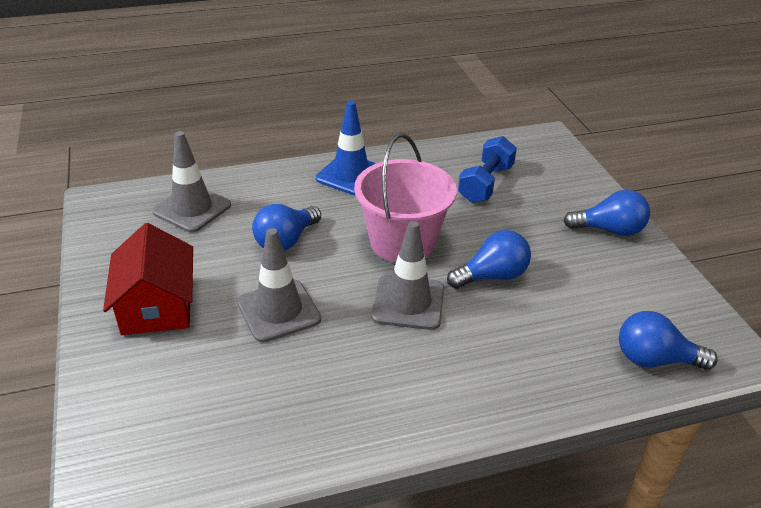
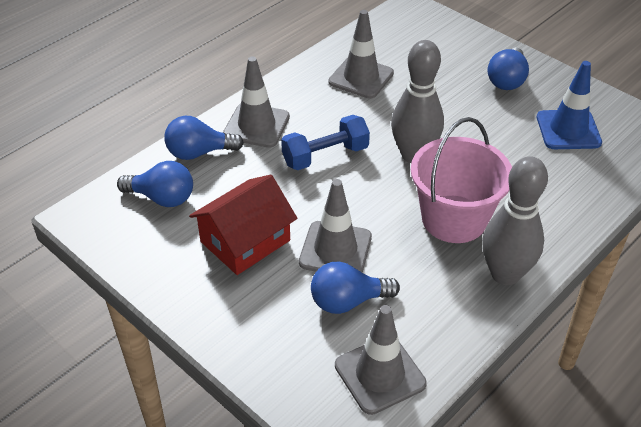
grey bowling pin: none = 0 -> [391,40,444,163] [482,156,548,285] = 2
grey traffic cone: [152,131,231,232] [237,228,321,343] [371,221,444,330] = 3 -> [223,56,290,148] [299,179,372,273] [328,10,394,99] [335,305,427,415] = 4

